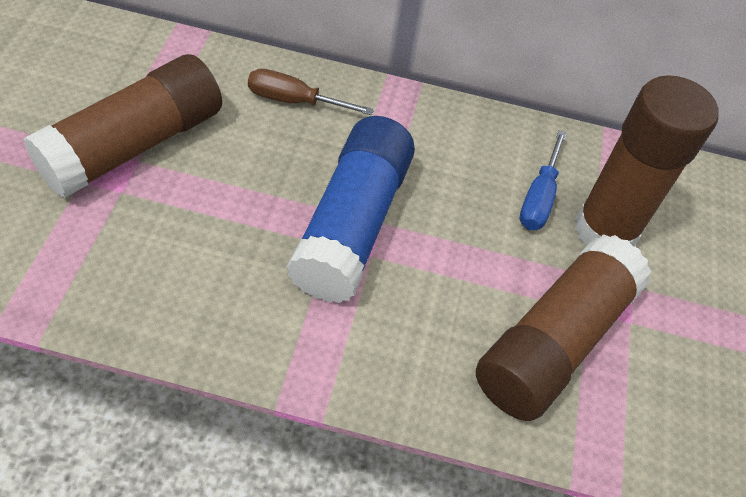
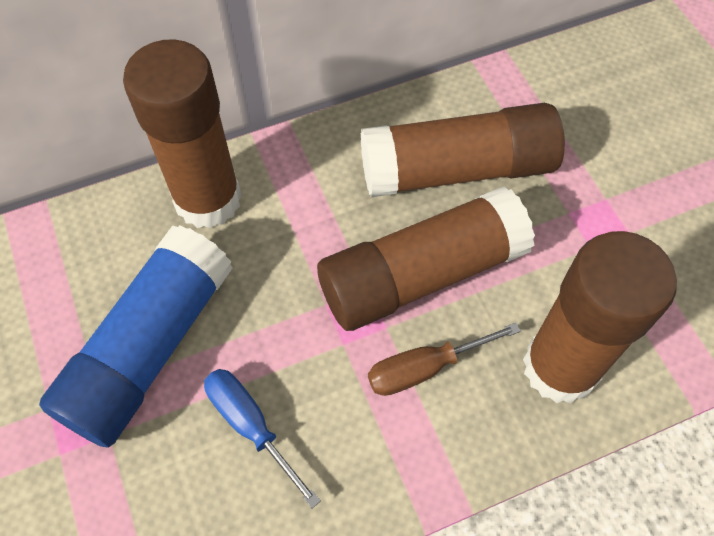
brown glue stick: [24,54,222,199] [476,234,652,421] [574,75,718,246] = 3 -> [123,39,242,228] [317,186,535,331] [361,103,565,197] [523,231,677,404] = 4

